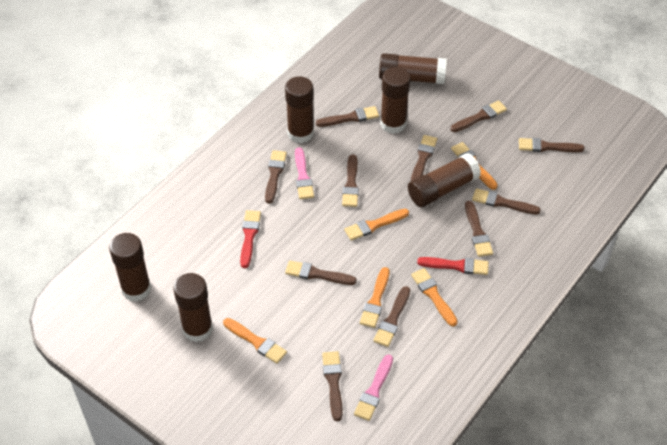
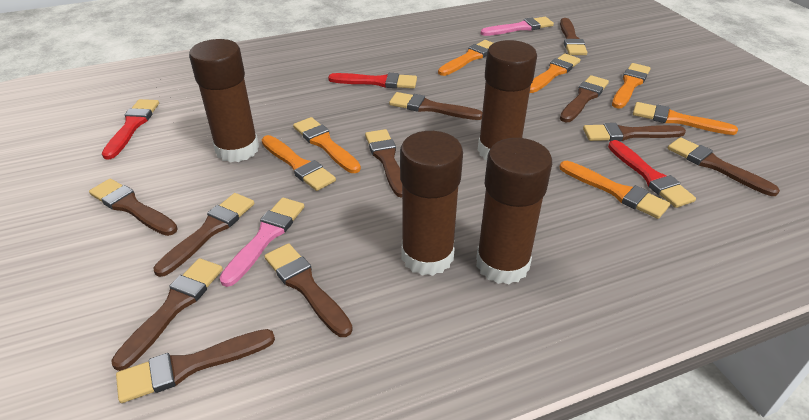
brown glue stick: [109,233,151,302] [174,273,213,342] [285,76,314,143] [379,53,447,84] [380,67,410,134] [408,153,481,207] = 6 -> [189,39,259,163] [400,131,463,276] [476,138,552,285] [478,40,537,160] = 4
orange brush: [223,318,287,364] [344,209,409,241] [360,267,389,328] [411,268,458,327] [451,142,498,190] = 5 -> [262,135,336,191] [293,117,361,173] [438,40,493,76] [530,53,581,93] [560,161,670,219] [612,63,651,108] [633,102,738,135] = 7
red brush: [240,210,261,268] [417,257,489,275] = 2 -> [102,99,159,159] [328,73,417,89] [608,140,696,208] = 3

